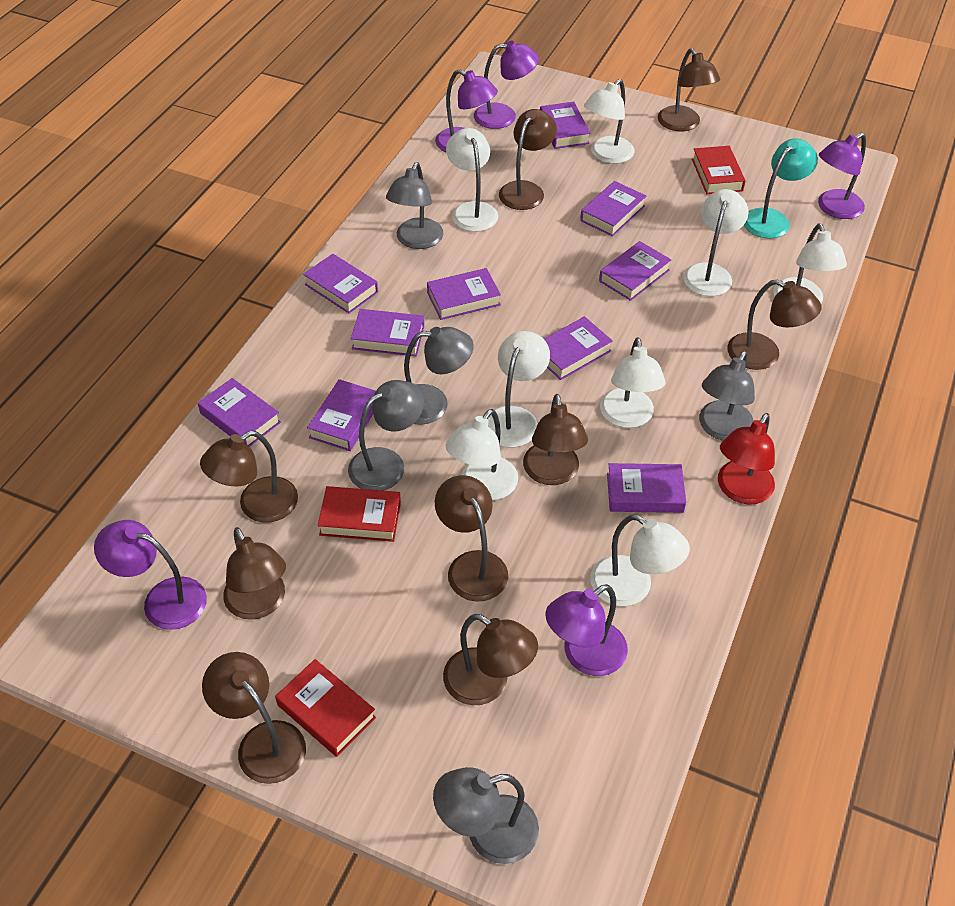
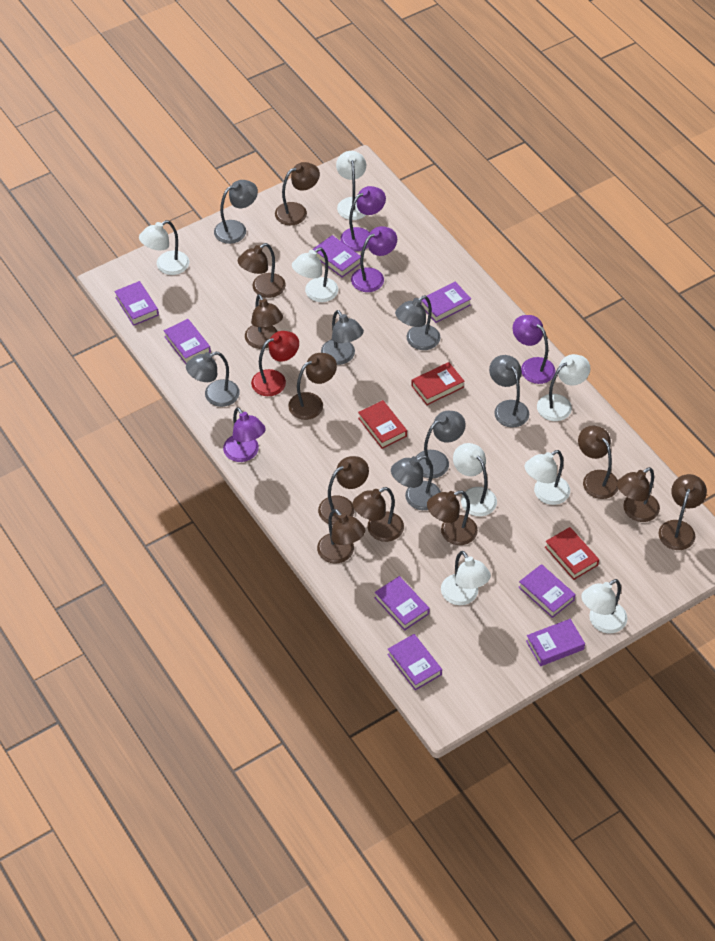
brown lamp: [200,431,298,522] [202,652,306,784] [223,527,286,620] [435,475,508,601] [443,614,538,705] [499,109,557,210] [523,394,588,485] [658,48,720,131] [727,280,822,370] = 9 -> [238,243,286,298] [245,294,283,349] [275,162,320,225] [288,353,337,420] [317,509,366,563] [318,456,369,525] [353,487,404,542] [427,490,478,545] [578,426,618,499] [617,467,660,522] [659,474,707,550] = 11
grey lamp: [348,380,424,491] [386,162,444,249] [404,327,474,425] [433,767,539,864] [699,351,755,441] = 5 -> [186,352,240,407] [214,180,258,244] [321,310,364,365] [391,455,441,510] [395,296,440,350] [416,411,466,478] [489,355,529,428] = 7
purple book: [198,378,281,447] [303,254,378,313] [307,379,376,451] [351,309,424,356] [427,268,501,320] [540,102,590,149] [544,316,613,380] [580,181,646,236] [599,241,671,301] [607,463,686,513] = 10 -> [114,281,159,326] [164,319,211,364] [313,235,361,277] [375,576,430,631] [387,634,442,690] [421,282,471,323] [518,564,576,618] [526,619,585,666] = 8
purple lamp: [94,520,207,630] [435,69,498,152] [474,41,539,129] [545,584,628,676] [818,133,866,219] = 5 -> [223,407,266,462] [340,186,386,251] [351,226,397,292] [513,315,555,384] = 4
turquoise lamp: [744,139,818,239] = 1 -> none = 0

